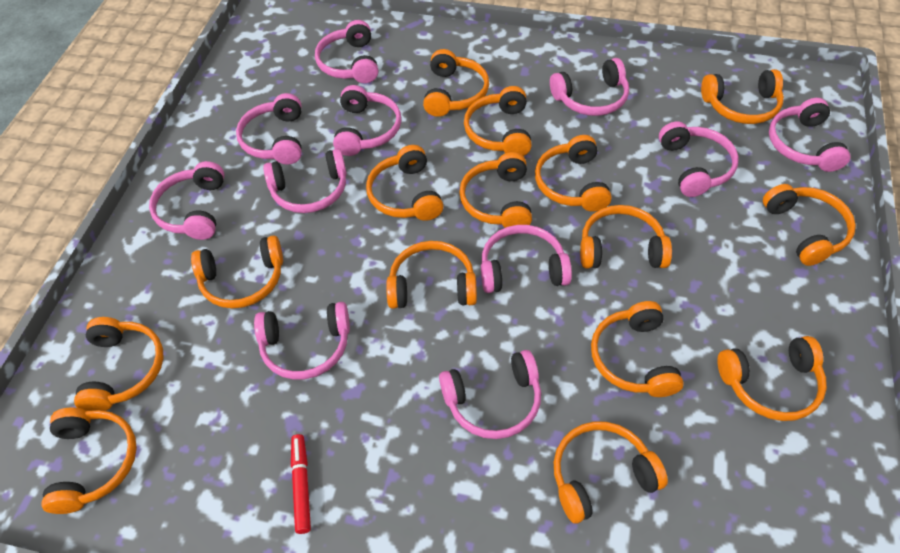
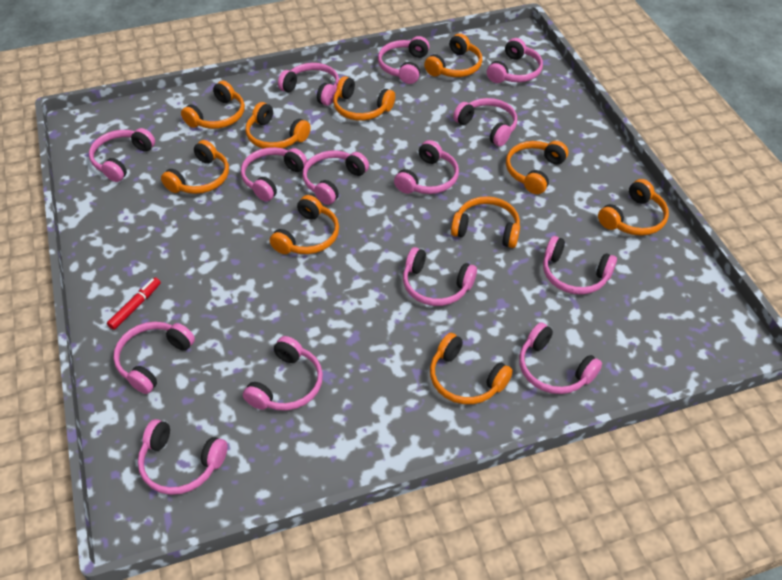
orange headphones: [41,408,137,514] [74,317,164,411] [191,236,283,308] [366,145,443,221] [386,241,477,309] [423,49,489,117] [459,152,532,228] [464,86,532,156] [535,135,612,212] [554,422,668,524] [580,205,672,268] [591,301,684,397] [701,69,784,124] [717,336,827,421] [763,184,856,266] = 15 -> [161,140,229,194] [181,81,245,129] [246,102,311,149] [270,195,339,254] [333,76,395,121] [424,33,482,77] [430,333,513,404] [451,196,520,248] [506,141,568,194] [598,179,669,236] = 10
pink headphones: [149,161,225,240] [236,93,302,164] [254,302,350,380] [263,149,347,213] [315,20,379,83] [333,85,401,156] [439,350,541,439] [481,225,572,293] [550,58,629,116] [659,121,739,197] [769,98,850,172] = 11 -> [89,128,155,182] [113,322,195,394] [138,419,227,495] [241,147,307,201] [243,336,323,411] [278,63,339,106] [303,150,369,205] [378,36,430,84] [394,140,459,194] [403,247,477,306] [453,98,517,146] [487,38,543,83] [519,322,602,394] [543,236,617,295] = 14

